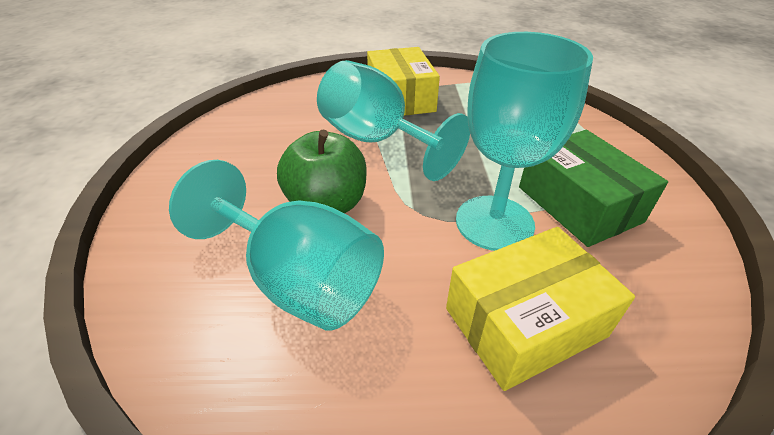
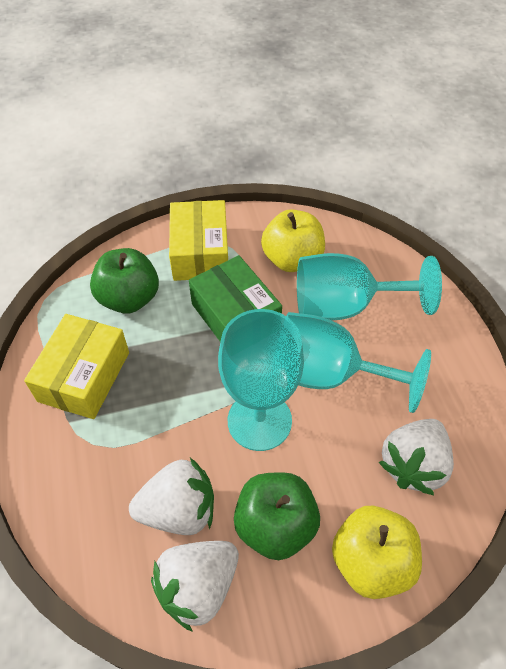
green apple: [277,130,367,214] = 1 -> [90,248,159,314] [234,472,320,560] = 2
white strawberry: none = 0 -> [129,458,214,535] [151,541,239,632] [378,419,454,495] = 3
yellow apple: none = 0 -> [261,209,325,272] [332,506,422,599] = 2

